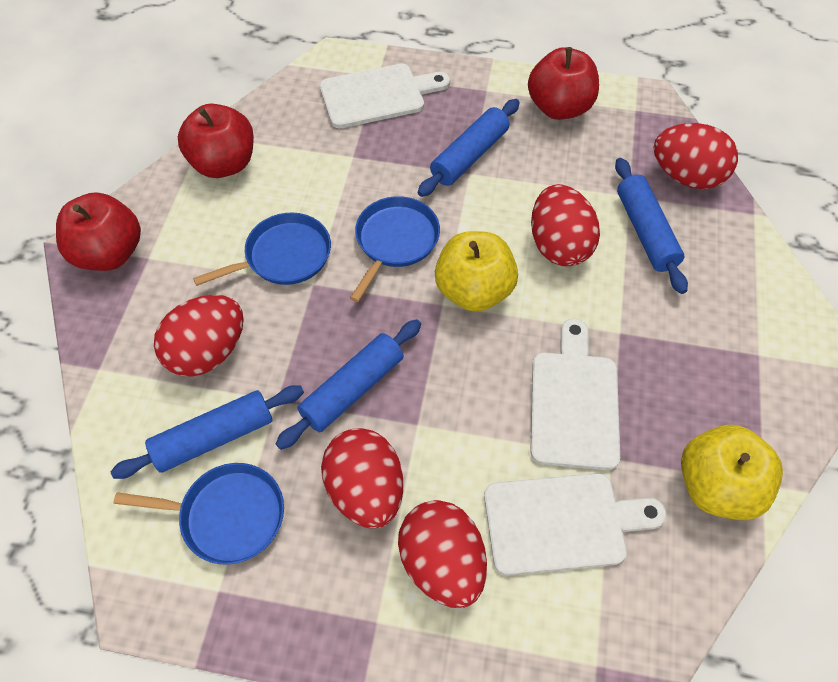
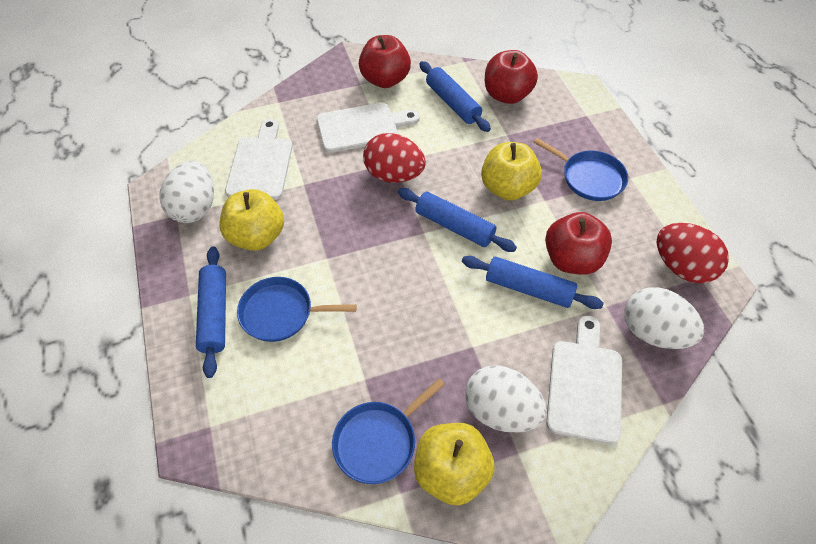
red egg: [154,295,244,377] [321,428,403,528] [398,500,487,608] [531,184,600,266] [654,123,738,189] = 5 -> [363,133,426,183] [657,223,729,283] = 2
white egg: none = 0 -> [160,161,214,223] [465,365,547,433] [624,287,704,349] = 3
yellow apple: [435,231,518,312] [681,425,783,520] = 2 -> [220,189,284,251] [414,423,495,505] [481,142,542,200] = 3

